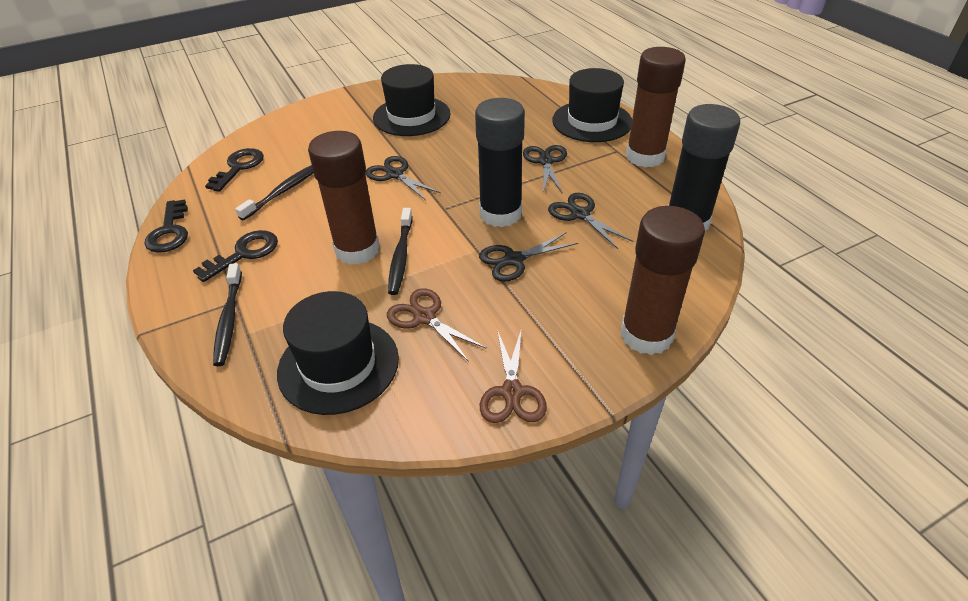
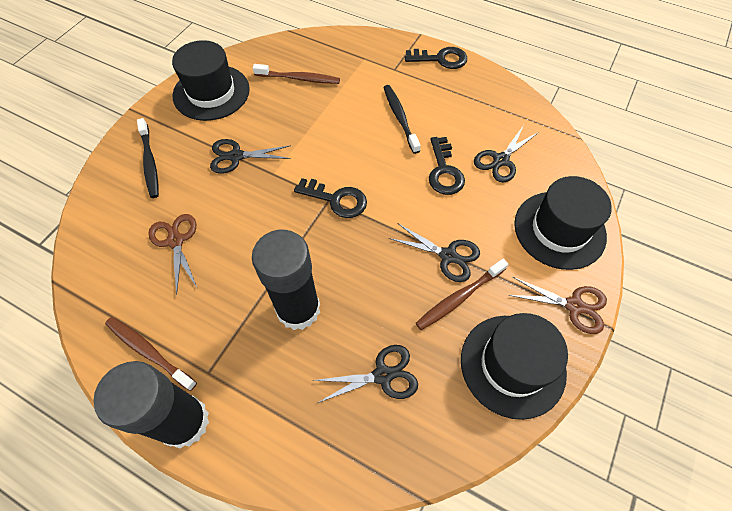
black toothbrush: [213,263,242,366] [235,165,314,220] [388,208,413,295] = 3 -> [137,118,159,198] [383,85,421,154] = 2
brown glue stick: [308,131,380,265] [621,206,705,355] [626,47,686,167] = 3 -> none = 0
brown toothbrush: none = 0 -> [105,317,197,391] [253,64,340,84] [416,259,508,330] = 3

